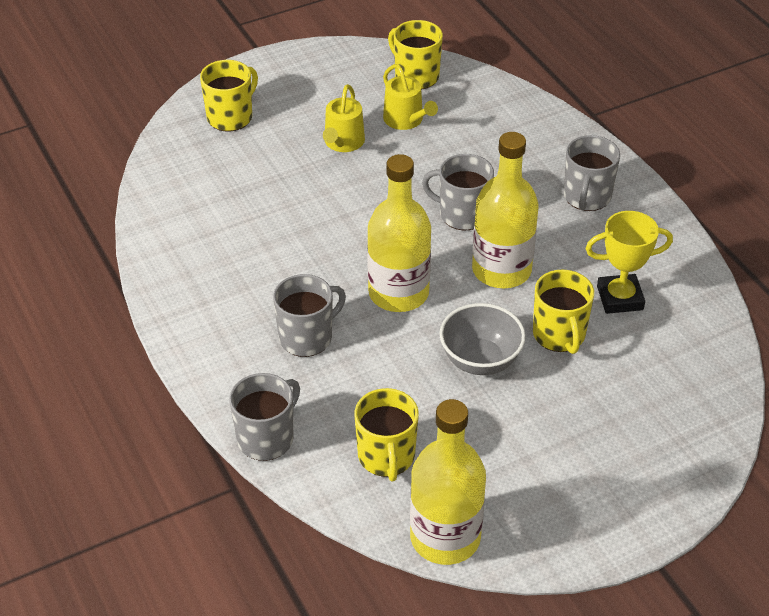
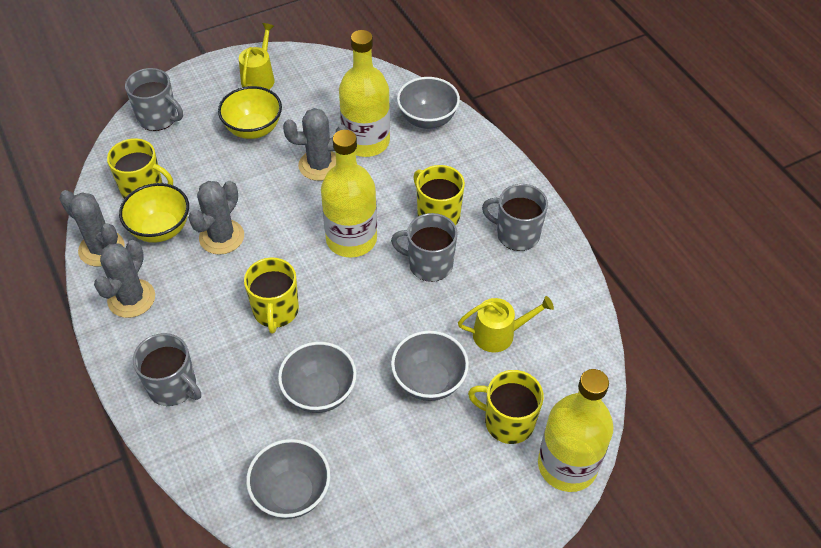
grey bowl: [440,303,526,375] = 1 -> [246,439,331,519] [278,342,357,413] [391,330,469,401] [397,77,460,129] = 4
grey cactus: none = 0 -> [59,190,125,266] [94,240,155,318] [188,181,244,255] [283,108,349,181] = 4
yellow bowl: none = 0 -> [119,183,189,243] [218,86,282,139] = 2
yellow trophy: [585,211,673,314] = 1 -> none = 0

